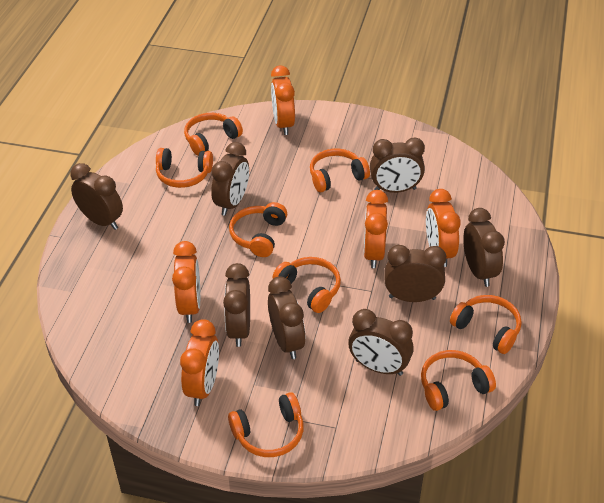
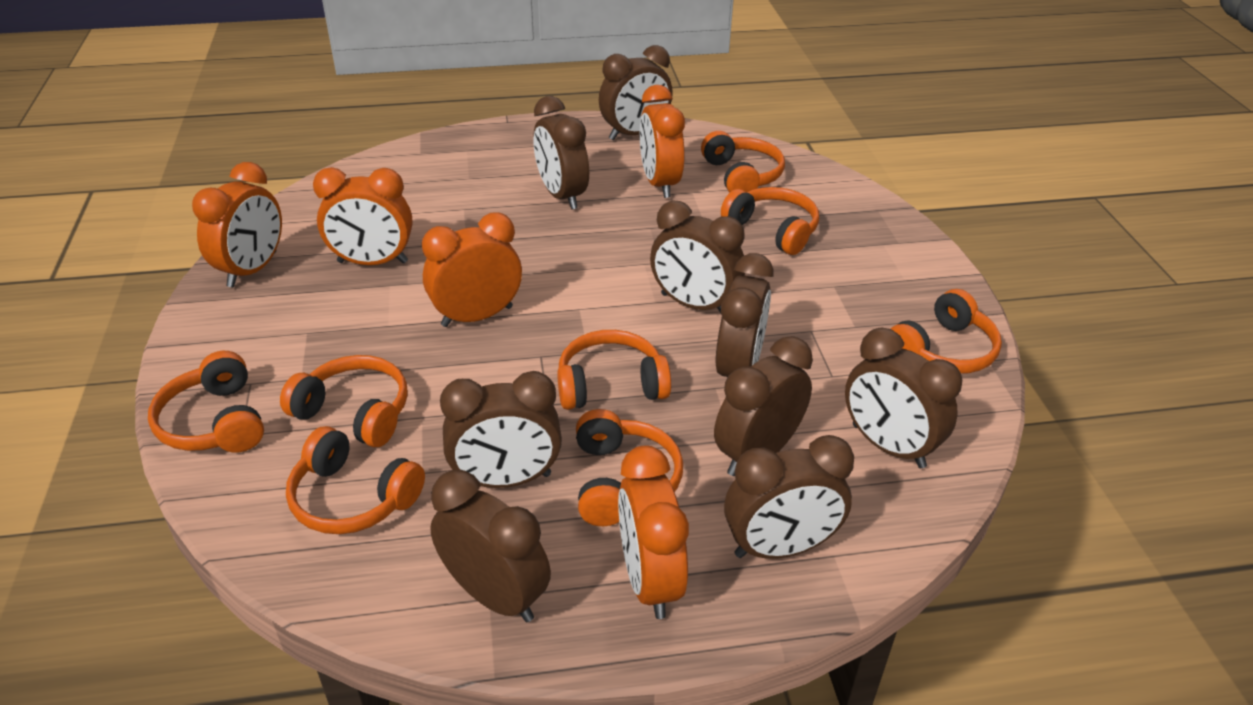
brown clock: [70,163,123,230] [211,142,249,216] [223,263,250,347] [268,276,306,359] [348,309,414,376] [370,137,425,193] [385,245,446,302] [464,208,505,287] = 8 -> [430,470,551,622] [440,371,562,488] [533,96,589,210] [599,45,673,140] [650,201,745,313] [714,336,813,476] [716,253,774,377] [724,435,854,559] [845,328,962,468] = 9

